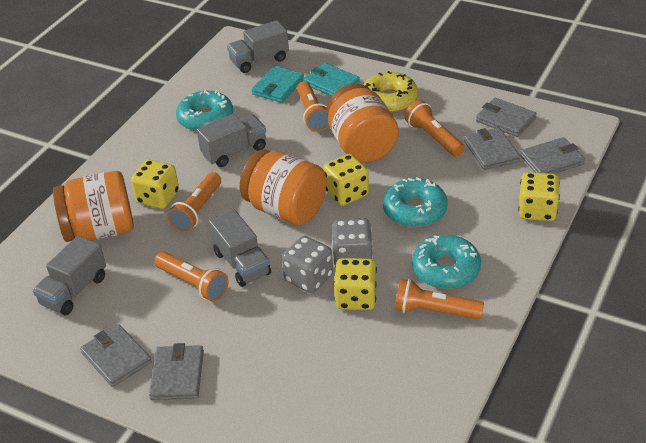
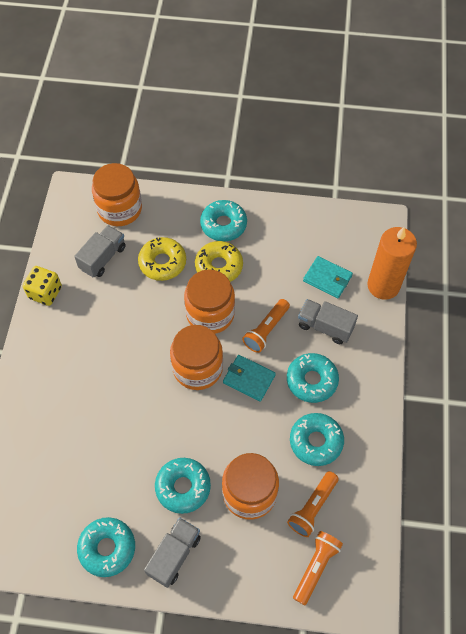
grey dice: [282,236,333,293] [332,218,373,266] = 2 -> none = 0
grey truck: [33,236,106,315] [197,114,266,167] [209,210,271,287] [227,20,289,73] = 4 -> [74,225,126,277] [144,517,201,588] [298,299,358,344] = 3
grey wallet: [80,324,152,387] [149,343,204,400] [464,127,520,170] [476,98,537,137] [520,137,585,174] = 5 -> none = 0
orange candle: none = 0 -> [367,227,417,300] = 1
orange flashlight: [154,252,229,302] [167,172,221,232] [297,81,329,131] [395,279,484,320] [405,100,465,157] = 5 -> [242,299,290,353] [287,471,339,537] [293,531,343,605] = 3
orange jar: [53,171,134,242] [240,149,327,225] [327,84,399,163] = 3 -> [92,163,142,226] [170,325,223,390] [184,269,235,334] [222,453,279,520] = 4
turquoise donut: [176,90,233,132] [383,177,448,227] [412,235,481,289] = 3 -> [77,517,135,577] [155,458,211,514] [200,200,247,241] [287,353,339,403] [290,413,344,466] = 5
yellow dice: [131,160,179,209] [323,154,369,206] [334,258,377,310] [518,172,560,221] = 4 -> [22,266,62,306] = 1
yellow donut: [364,71,418,113] = 1 -> [138,237,186,281] [195,241,243,282] = 2

